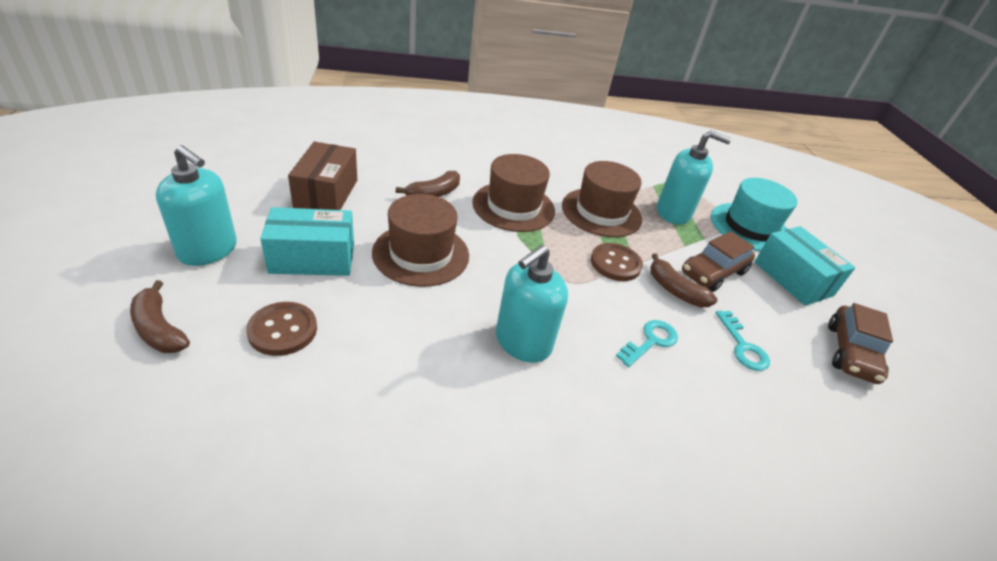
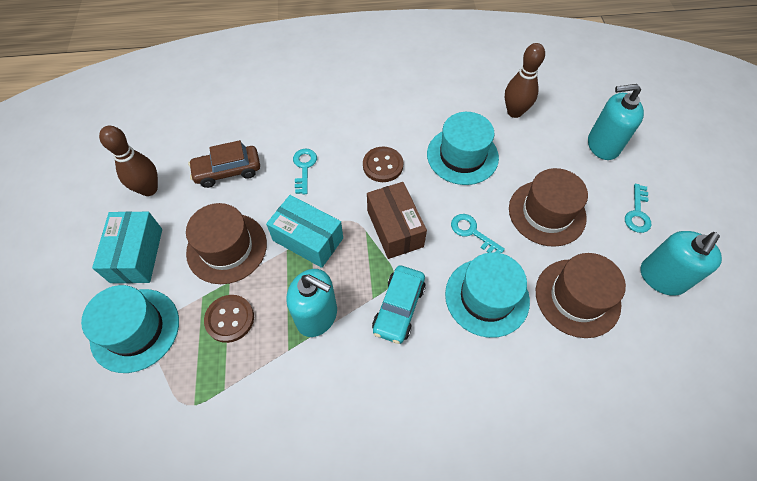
brown banana: [130,280,190,353] [396,171,460,197] [650,253,717,307] = 3 -> none = 0
brown bowling pin: none = 0 -> [99,126,158,196] [505,43,545,118] = 2
brown car: [682,231,755,292] [828,303,893,384] = 2 -> [188,140,260,188] = 1
turquoise car: none = 0 -> [372,265,426,344] = 1
turquoise hat: [711,178,798,251] = 1 -> [81,285,179,373] [427,112,499,185] [445,252,530,338] = 3
turquoise key: [616,320,678,367] [716,311,770,371] = 2 -> [293,149,317,194] [451,214,505,253] [625,184,651,233] = 3

